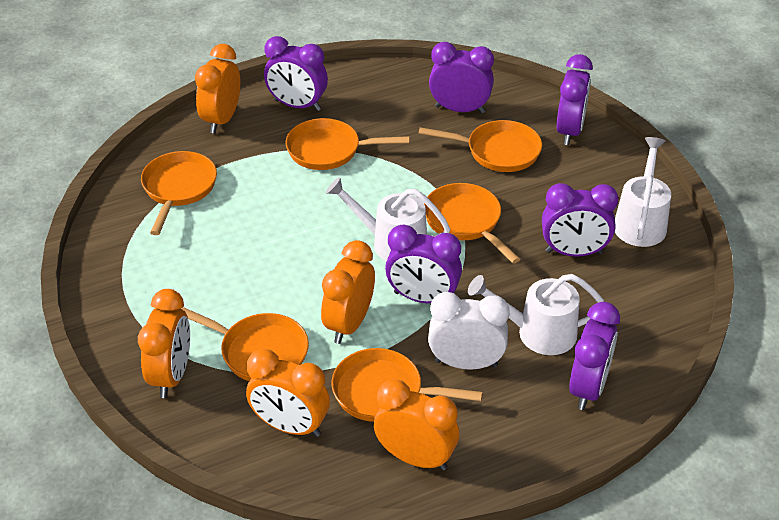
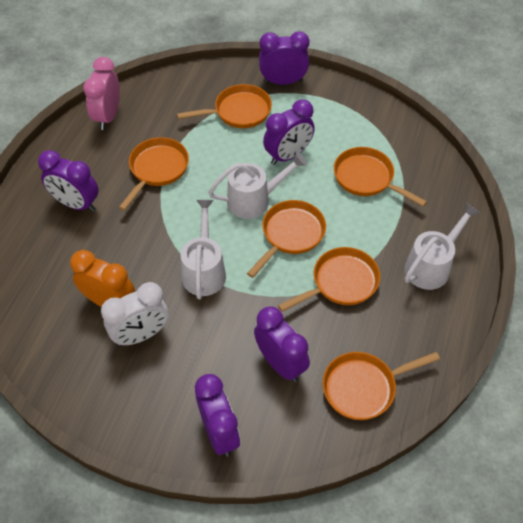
orange clock: [138,289,190,398] [195,44,240,134] [246,349,330,437] [321,240,375,344] [374,379,459,471] = 5 -> [70,250,135,307] = 1
pink clock: none = 0 -> [83,57,120,130] = 1
purple clock: [264,36,328,111] [385,224,462,303] [429,42,494,114] [542,183,618,257] [556,54,593,145] [569,302,620,410] = 6 -> [38,150,98,212] [195,374,240,456] [254,306,310,382] [259,31,310,85] [263,100,315,165] = 5

